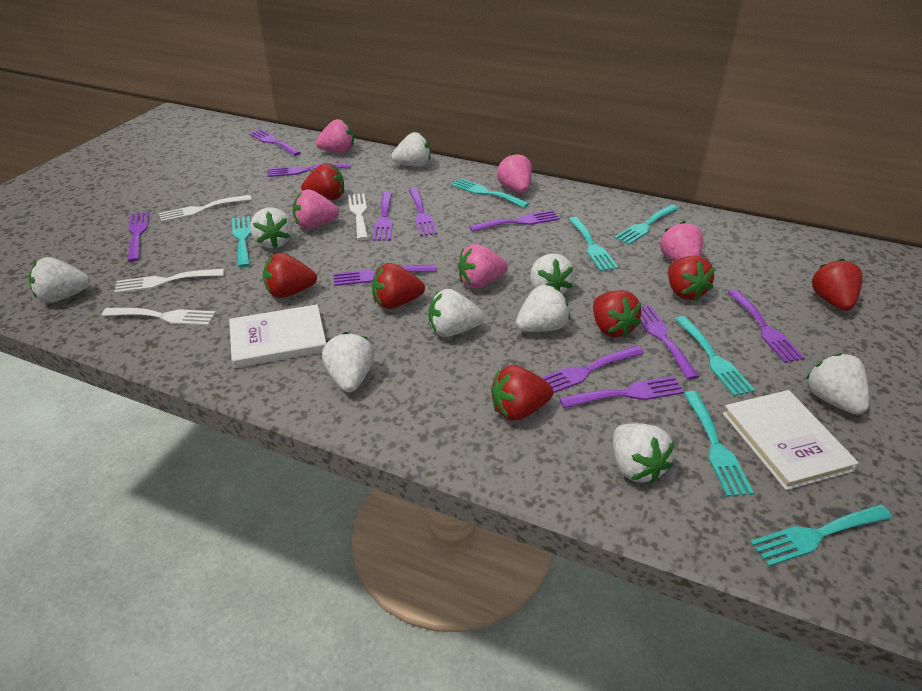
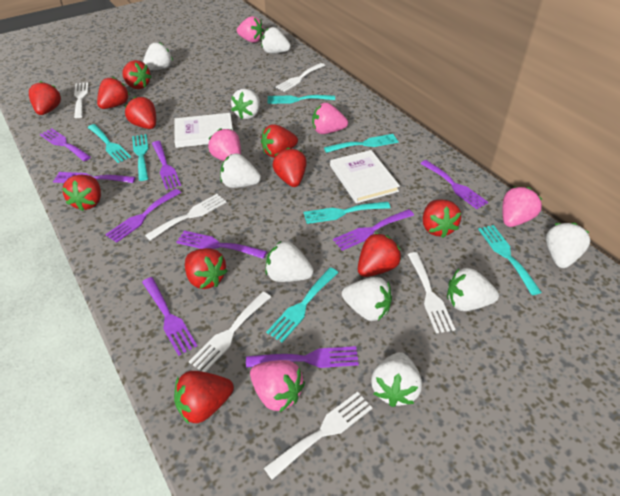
purple fork: [127,212,149,262] [249,129,301,156] [267,163,350,177] [333,264,437,286] [373,192,393,241] [409,188,438,236] [469,210,560,232] [541,345,644,393] [559,376,685,408] [640,305,699,380] [728,290,805,363] = 11 -> [40,128,91,161] [53,172,136,183] [105,189,181,243] [142,277,197,356] [152,141,181,189] [176,231,267,259] [246,346,359,368] [333,209,414,251] [420,160,488,209] = 9
red strawberry: [263,253,317,298] [301,163,344,200] [372,263,425,309] [491,365,554,421] [593,290,641,338] [668,256,715,301] [812,259,863,311] = 7 -> [29,81,61,115] [62,175,101,211] [97,77,130,109] [122,60,152,89] [125,96,156,129] [174,371,234,424] [185,248,228,289] [261,124,298,158] [273,148,307,187] [358,233,401,277] [423,199,461,238] = 11
white fork: [102,308,216,326] [114,269,224,293] [159,195,252,222] [348,193,368,240] = 4 -> [74,82,88,118] [145,194,226,241] [189,292,271,372] [264,392,372,480] [276,63,325,92] [407,252,455,333] = 6

